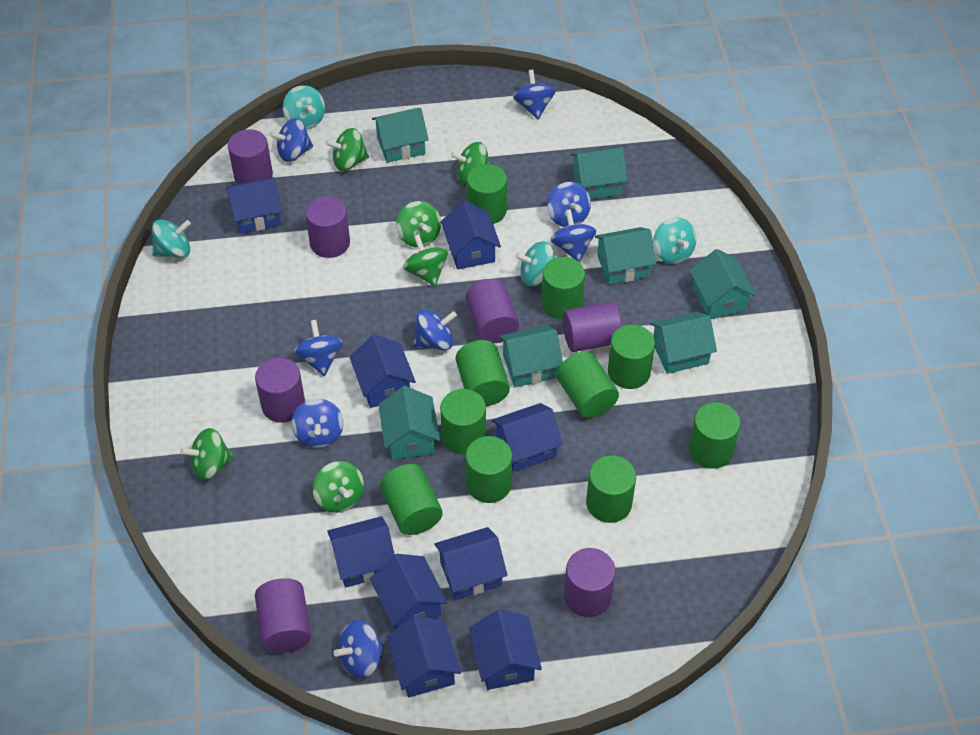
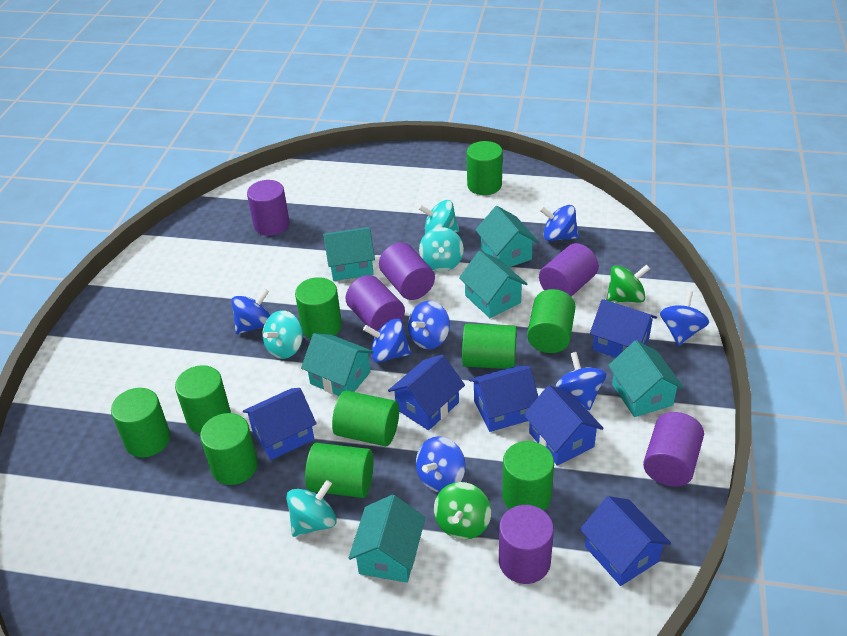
blue house: [226,177,282,234] [327,516,395,588] [350,335,416,408] [370,554,448,629] [386,616,461,698] [434,527,507,600] [441,201,501,269] [469,609,542,690] [492,403,563,472] = 9 -> [243,388,317,460] [388,354,465,430] [469,366,538,432] [523,385,604,466] [580,496,671,586] [590,299,657,358] = 6
blue spinning top: [270,118,313,162] [292,399,343,448] [294,320,343,376] [334,620,384,679] [413,309,457,350] [513,70,556,119] [547,182,591,227] [550,209,596,262] = 8 -> [231,289,270,334] [363,319,411,363] [408,301,450,349] [416,436,465,492] [540,205,579,241] [556,352,606,410] [660,291,710,346] = 7
green spinning top: [180,428,234,480] [313,461,364,513] [326,128,369,171] [396,201,441,247] [403,234,448,287] [451,142,490,184] = 6 -> [434,482,491,540] [607,264,650,302] = 2
purple cylinder: [228,129,273,184] [255,357,305,423] [255,578,311,653] [305,196,350,258] [466,279,519,343] [562,302,622,352] [564,548,616,617] = 7 -> [247,180,290,236] [345,275,405,331] [379,242,435,300] [499,505,554,584] [539,243,599,297] [643,412,704,487] = 6
turquoise house: [372,108,429,163] [378,386,440,460] [499,325,563,387] [571,147,627,199] [595,227,656,285] [650,312,717,374] [690,249,756,319] = 7 -> [301,333,374,396] [323,227,375,281] [349,495,426,583] [459,251,528,318] [475,206,538,267] [608,340,684,417] = 6

